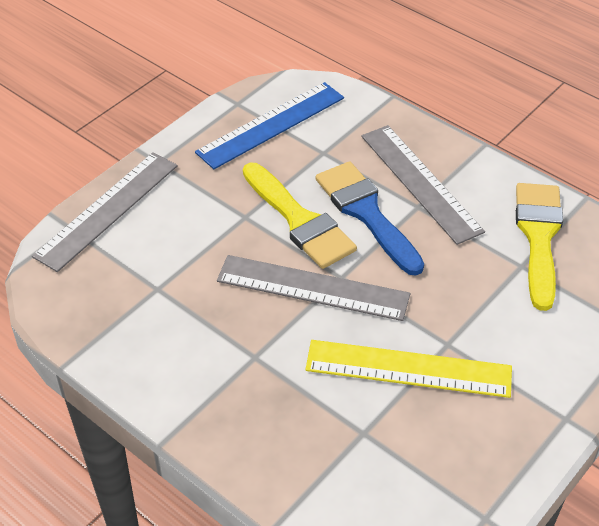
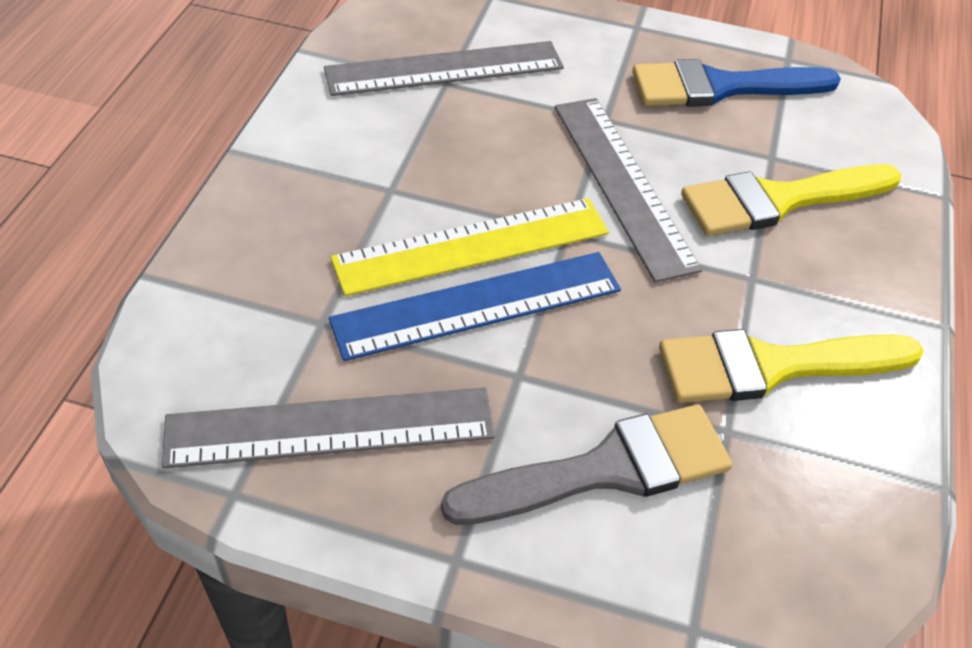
grey brush: none = 0 -> [441,404,732,525] = 1

